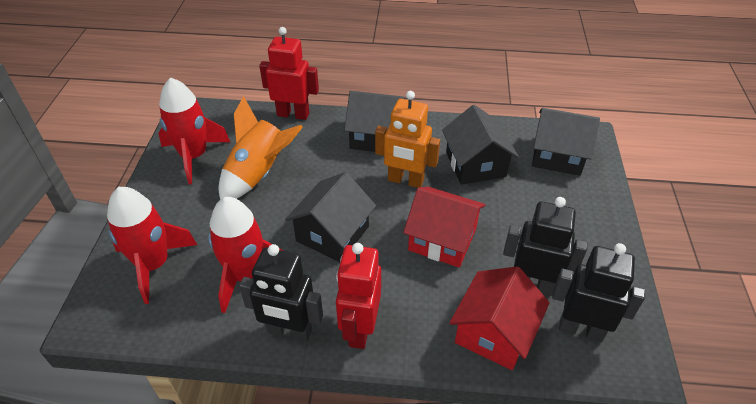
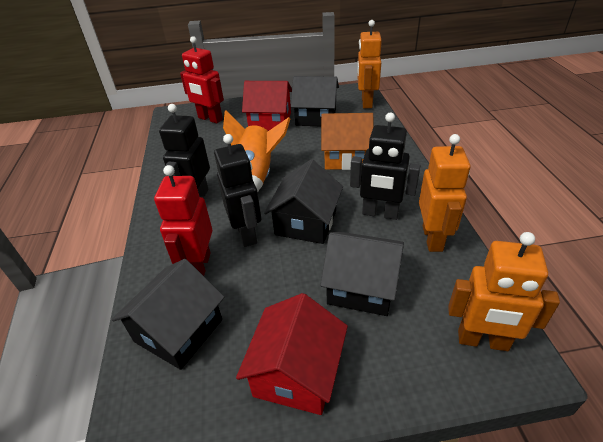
orange house: none = 0 -> [321,113,373,170] = 1
orange robot: [375,91,440,188] = 1 -> [357,20,382,108] [419,134,471,252] [448,232,560,351] = 3
red rocket: [107,187,197,304] [159,77,230,184] [208,197,284,313] = 3 -> none = 0

